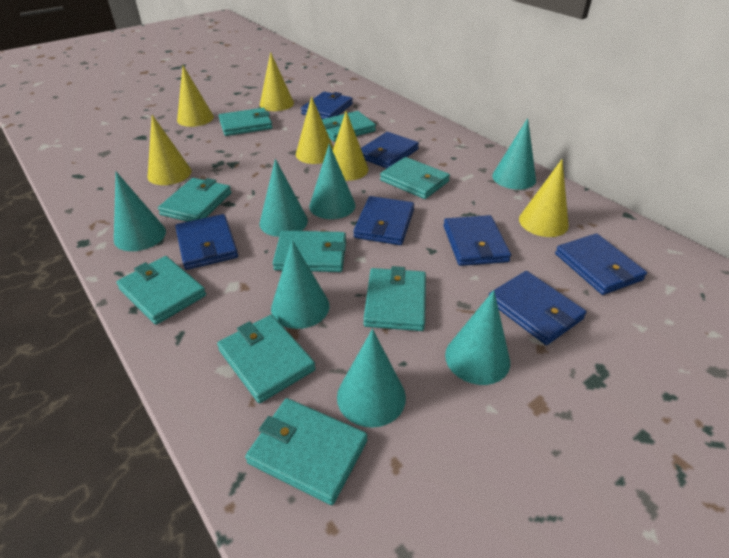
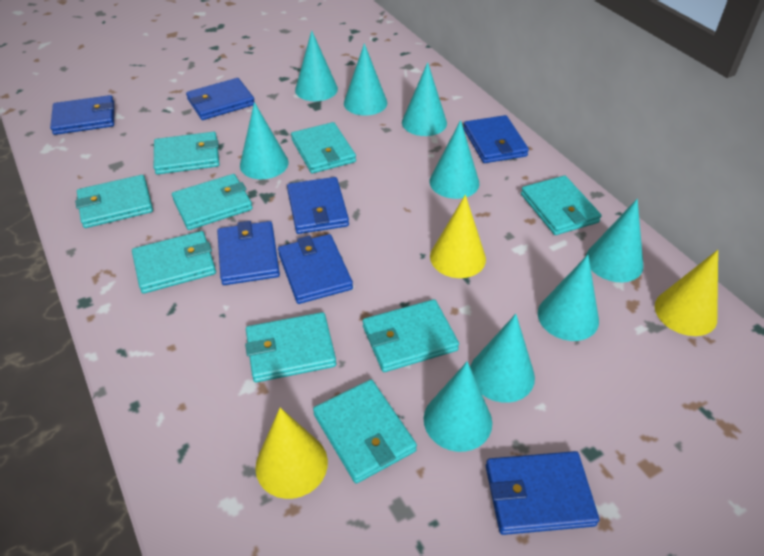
turquoise cone: [114,172,166,251] [259,159,308,237] [271,240,329,329] [309,144,356,219] [337,329,406,428] [445,290,510,385] [492,118,536,190] = 7 -> [240,102,289,179] [295,30,338,101] [344,43,387,116] [402,62,447,136] [424,361,492,452] [429,120,479,199] [470,314,535,403] [538,255,599,341] [586,199,643,282] = 9
yellow cone: [147,115,191,185] [177,66,214,127] [260,52,294,111] [296,96,334,164] [333,111,368,181] [519,159,569,237] = 6 -> [255,407,328,499] [430,195,486,278] [655,250,718,336] = 3

